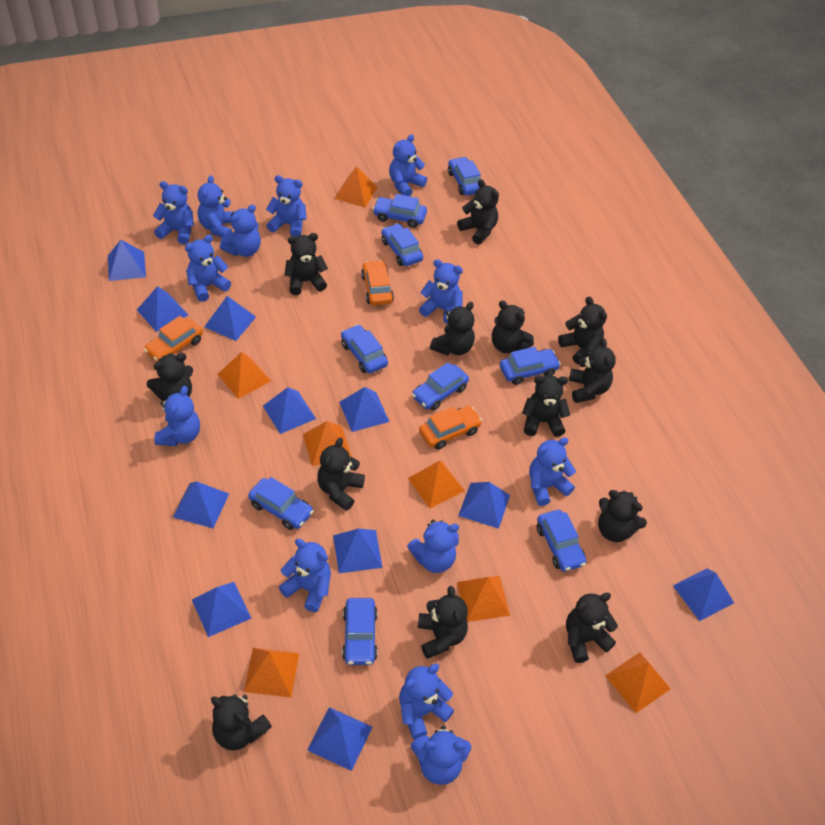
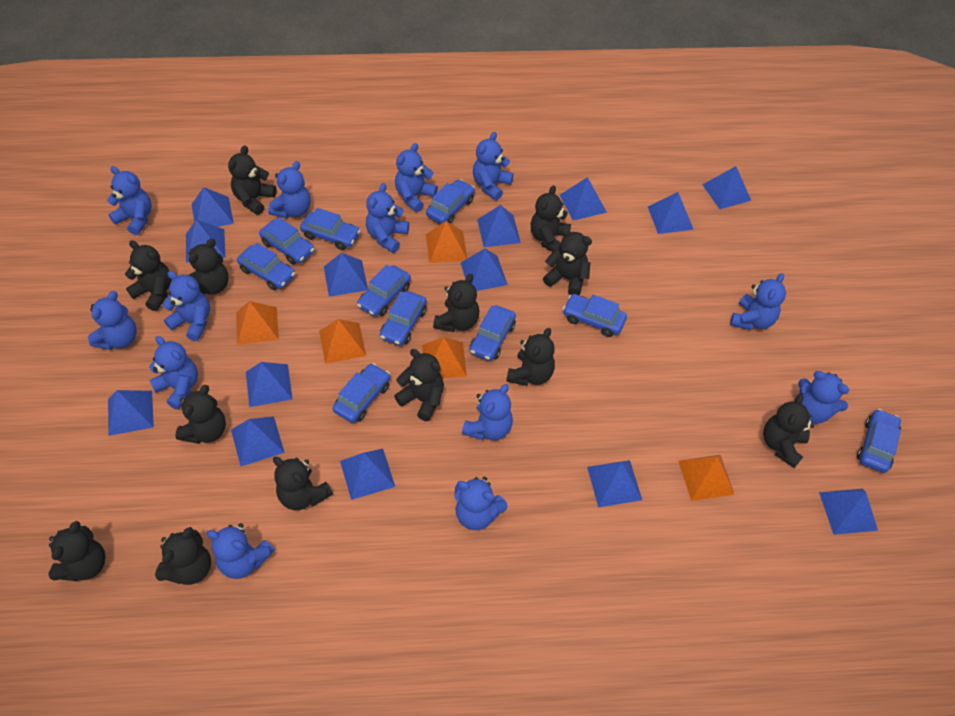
blue car: [248,477,314,530] [341,324,388,374] [342,598,378,665] [373,194,427,228] [381,223,423,266] [412,362,469,411] [448,157,481,196] [500,347,561,385] [537,510,586,572] = 9 -> [237,243,295,290] [259,217,315,265] [300,208,361,250] [333,363,390,423] [357,265,411,317] [380,291,427,346] [426,179,475,224] [469,305,516,361] [563,294,627,337] [857,409,901,473] = 10
blue pyramid: [108,240,146,281] [137,286,188,332] [173,481,229,528] [192,582,251,637] [204,296,256,341] [263,387,316,434] [307,707,372,771] [333,529,383,573] [339,387,389,432] [458,482,510,529] [673,568,734,621] = 11 -> [108,390,154,436] [186,220,225,263] [192,187,234,227] [231,416,285,466] [246,362,292,407] [324,253,368,297] [340,449,395,500] [461,248,508,291] [477,205,521,247] [560,177,607,221] [587,460,642,508] [648,192,694,234] [702,166,751,209] [819,489,878,535] = 14
orange car: [144,316,203,362] [361,260,394,305] [419,406,482,449] = 3 -> none = 0
orange pyramid: [217,352,271,399] [244,648,299,698] [303,421,352,466] [334,166,378,208] [408,461,465,508] [457,576,510,622] [605,652,670,713] = 7 -> [236,301,279,345] [319,319,366,364] [422,337,467,378] [426,221,467,263] [678,455,735,501] = 5

